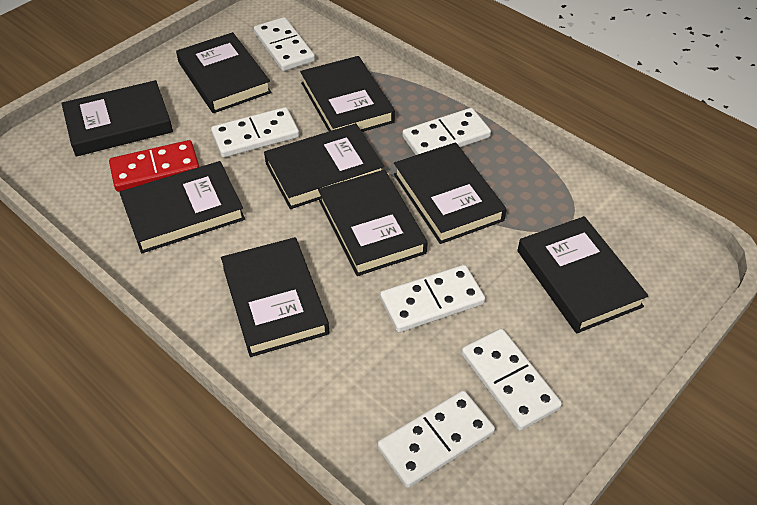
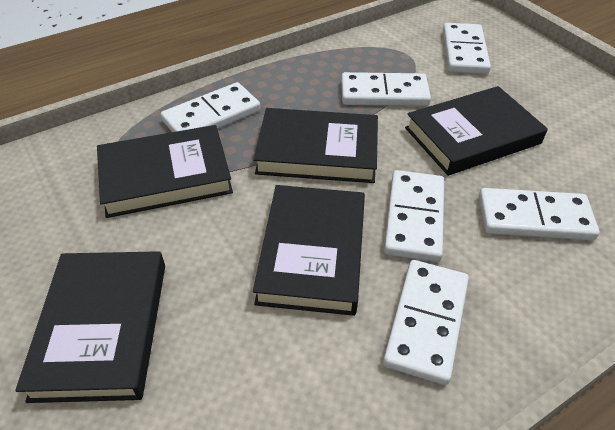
black book: [61,80,173,157] [119,161,245,253] [176,32,272,113] [221,237,329,357] [264,123,384,209] [300,56,395,132] [318,170,428,276] [394,142,507,244] [518,216,649,333] = 9 -> [15,251,165,403] [97,125,233,218] [253,185,365,316] [254,108,378,183] [405,86,548,176] = 5
red domino: [109,140,199,192] = 1 -> none = 0

